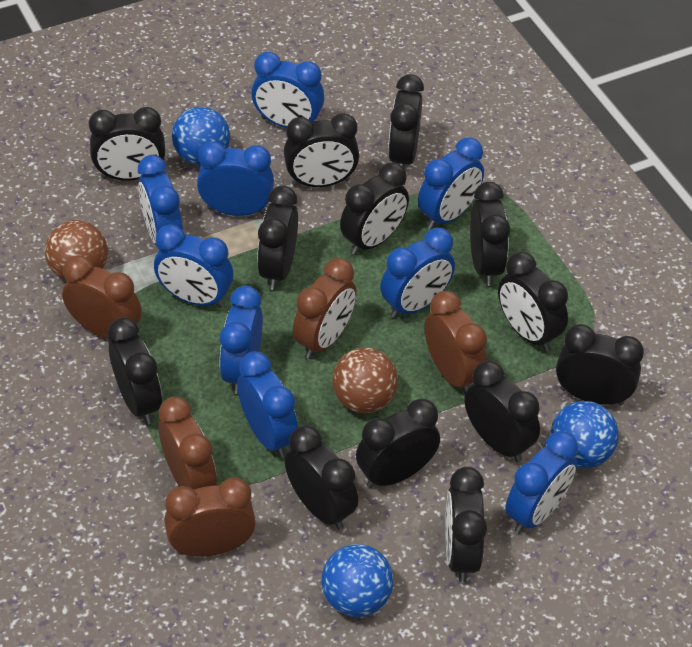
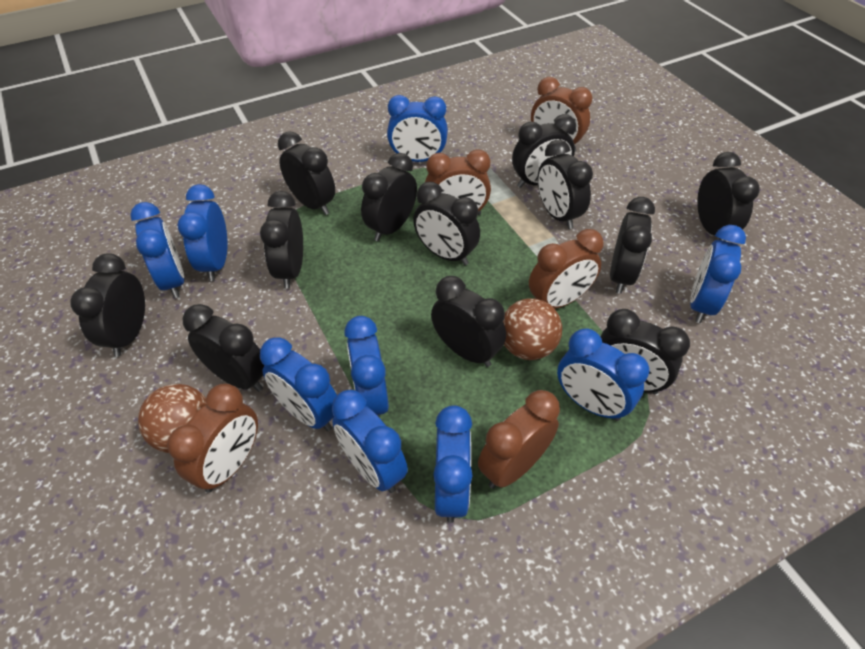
black clock: [89,107,165,181] [108,318,162,425] [257,186,298,290] [284,113,359,187] [285,426,358,530] [340,162,409,255] [356,398,440,488] [388,74,424,168] [446,467,487,582] [465,361,540,462] [470,182,510,286] [498,252,568,352] [556,324,644,405] = 13 -> [71,253,145,357] [183,304,264,392] [260,191,303,289] [278,131,335,215] [361,153,417,241] [413,182,480,265] [431,276,506,367] [512,114,576,188] [537,140,593,229] [600,309,690,394] [610,197,655,294] [697,152,759,241] = 12
blue ball: [172,107,230,165] [321,544,393,617] [551,401,619,468] = 3 -> none = 0

